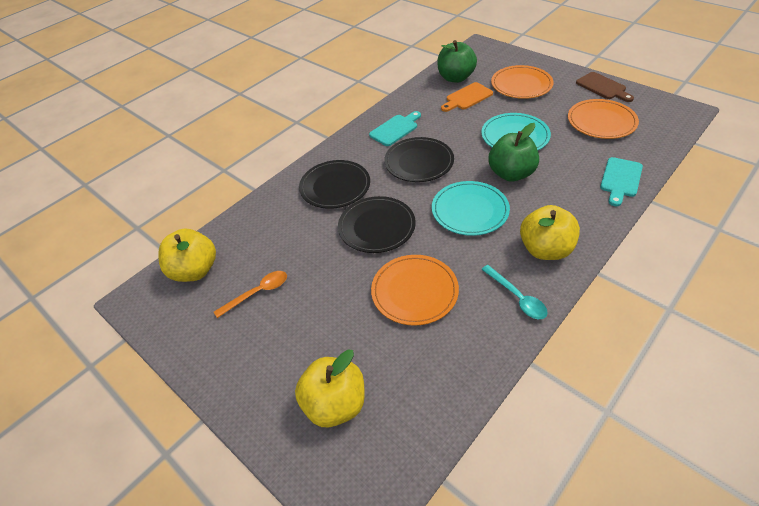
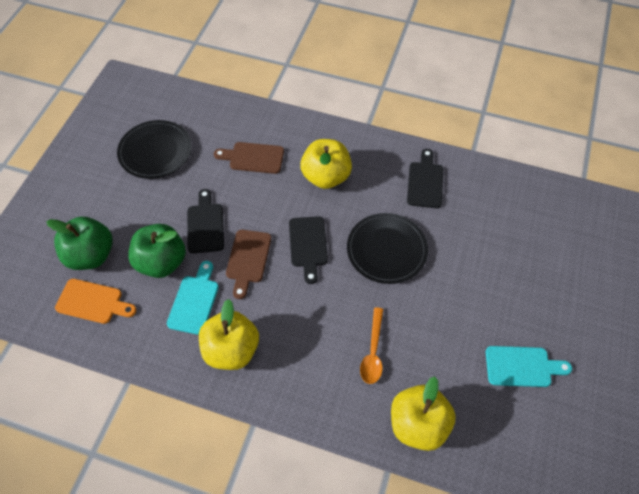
black cutting board: none = 0 -> [187,189,224,253] [289,216,328,284] [407,149,443,208] = 3
black plate: [299,160,370,209] [338,196,416,253] [384,137,454,182] = 3 -> [117,120,192,179] [347,213,428,284] = 2
brown cutting board: [576,72,634,102] = 1 -> [214,142,284,174] [226,230,271,299] = 2
orange plate: [371,255,459,326] [491,65,554,99] [568,99,639,139] = 3 -> none = 0
turquoise plate: [432,181,510,236] [481,113,551,150] = 2 -> none = 0
turquoise spoon: [481,265,548,319] = 1 -> none = 0

